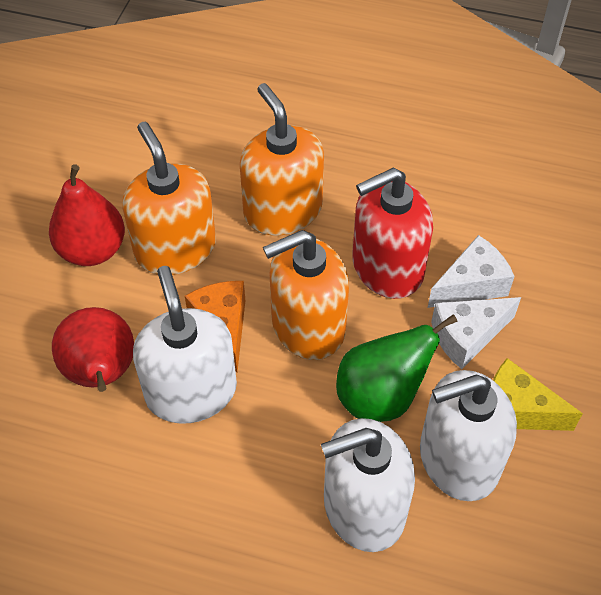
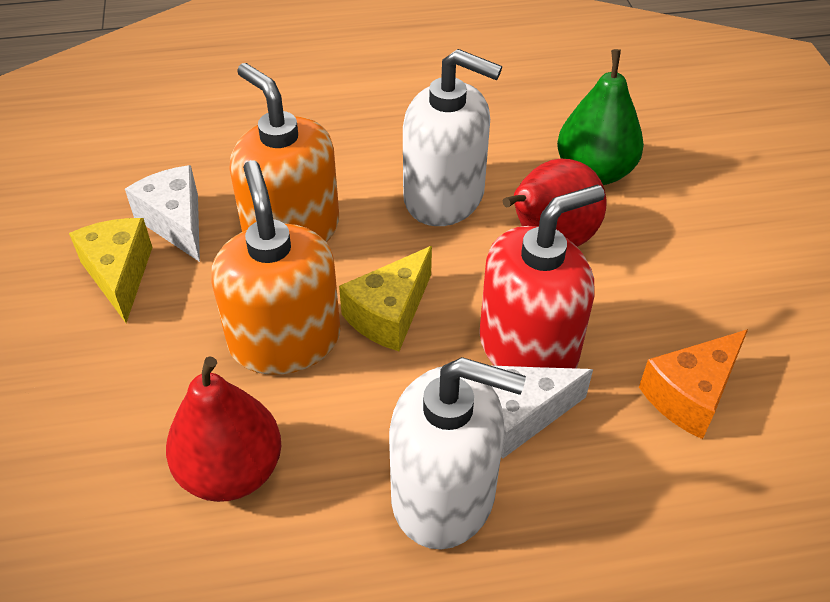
orange soap dispenser: [122,122,216,275] [240,83,324,236] [263,230,349,360] = 3 -> [211,160,341,375] [230,63,339,242] = 2
white soap dispenser: [133,266,237,424] [321,418,415,552] [420,370,517,501] = 3 -> [389,357,526,550] [403,49,502,226] = 2
yellow cheese: [493,358,583,431] = 1 -> [69,218,153,323] [339,246,432,351] = 2

